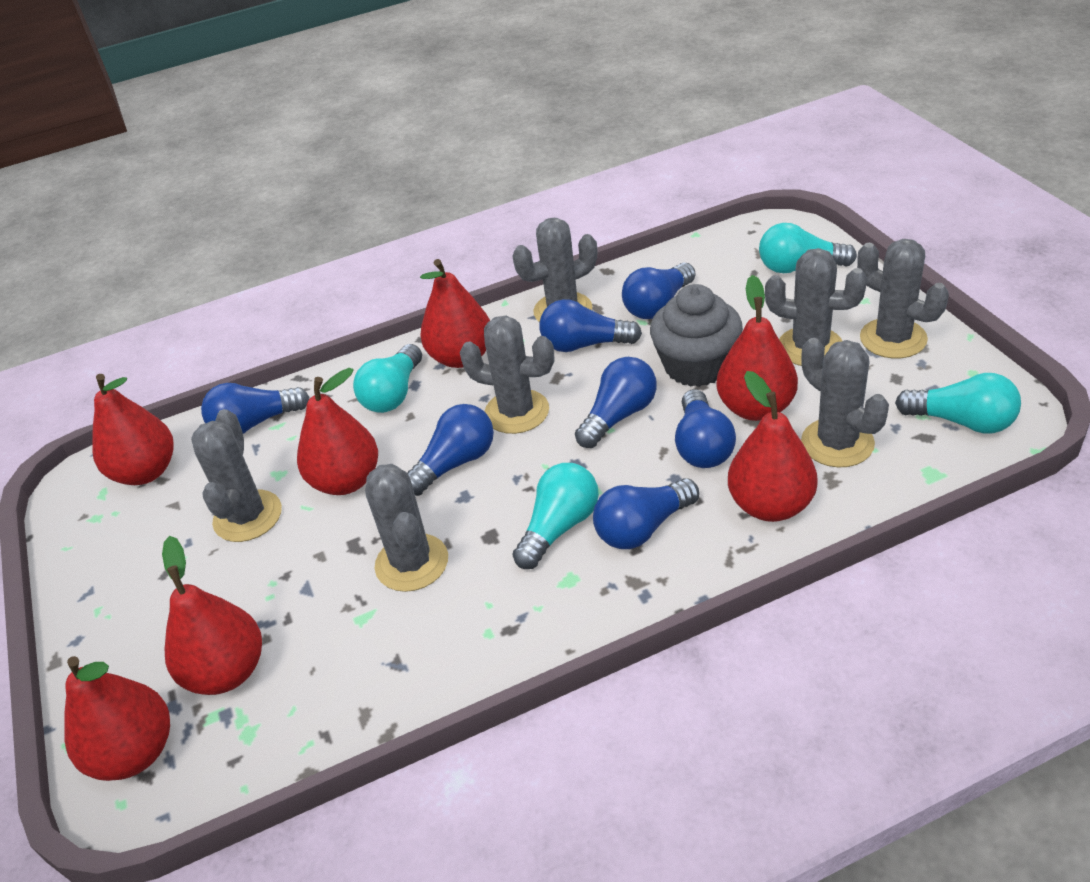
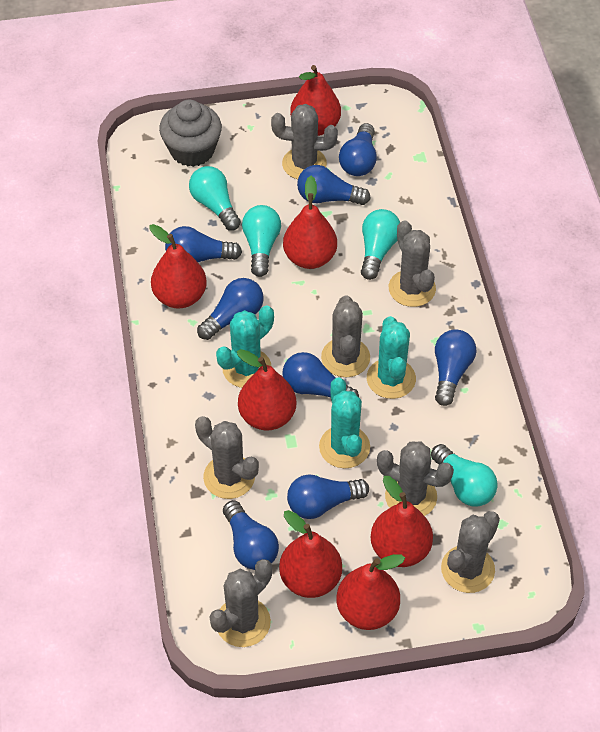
blue light bulb: [201,383,309,434] [408,404,494,496] [539,299,642,352] [575,357,657,448] [593,478,699,549] [622,262,696,319] [675,389,736,468] = 7 -> [165,226,242,262] [197,278,264,340] [223,500,279,570] [282,352,359,398] [287,475,369,519] [297,165,371,205] [339,123,377,176] [435,329,477,406] = 8
turquoise cactus: none = 0 -> [216,305,274,388] [319,377,370,468] [367,316,416,399] = 3

